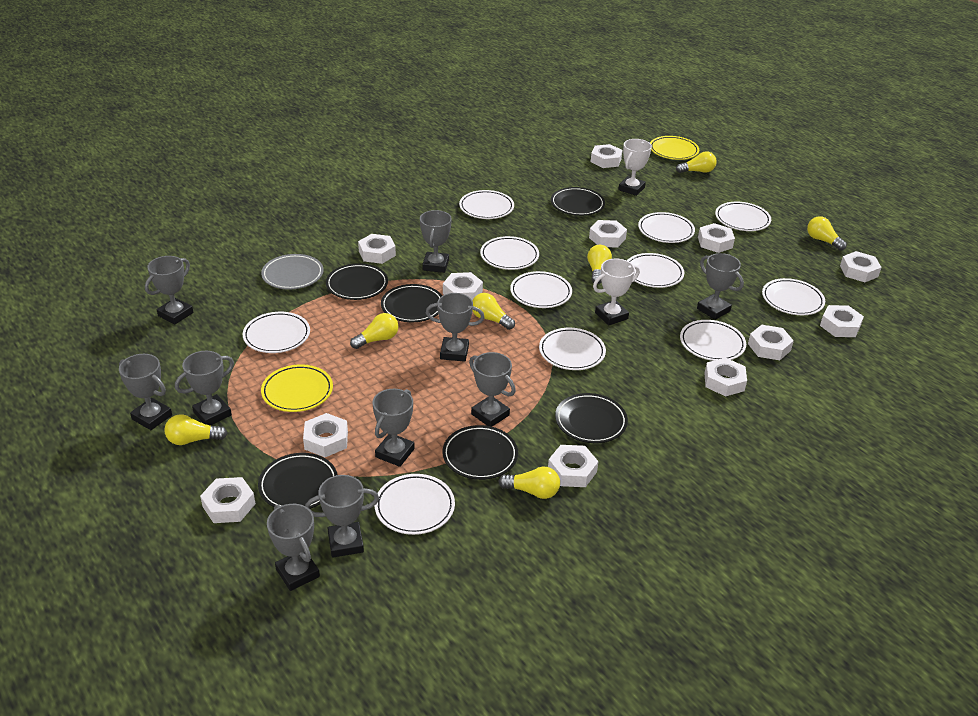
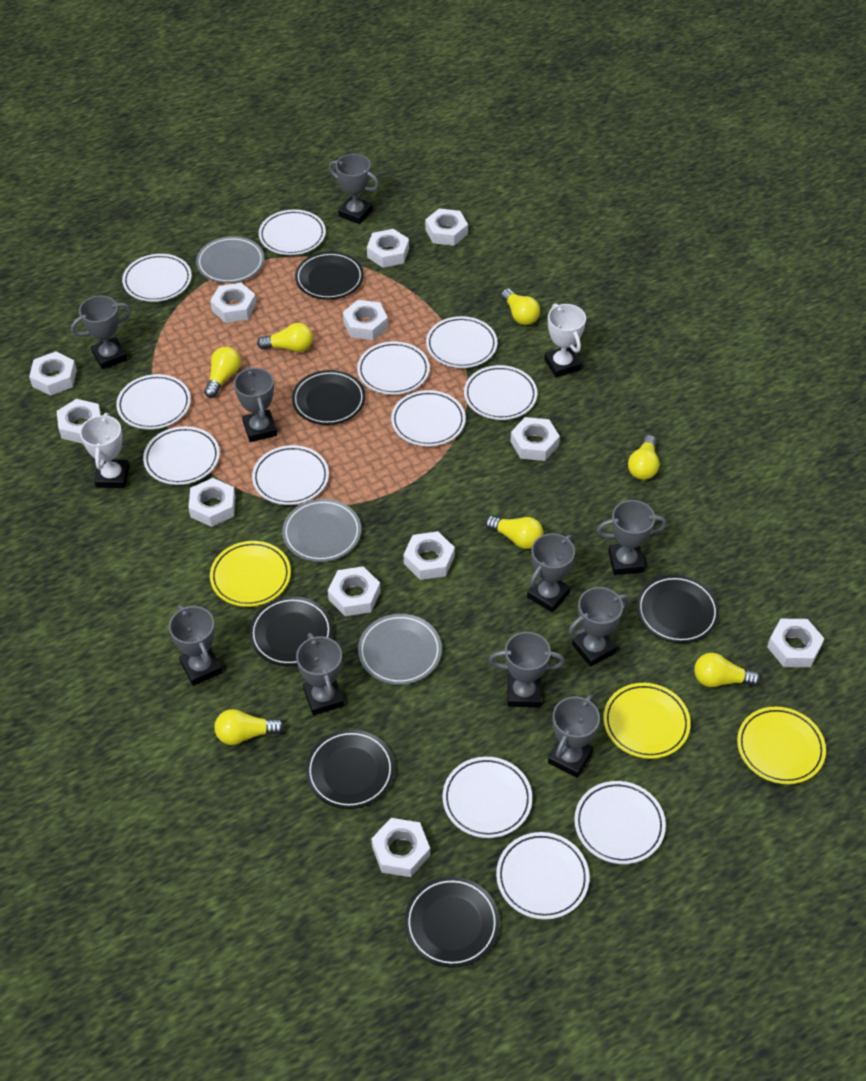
grey plate: [261,254,324,289] = 1 -> [196,236,264,283] [282,499,361,562] [358,614,442,685] = 3
white plate: [243,312,310,353] [374,474,455,535] [459,190,514,219] [480,236,539,270] [510,271,572,308] [539,328,606,370] [627,253,684,288] [638,212,695,243] [680,320,746,361] [715,202,771,231] [762,278,825,315] = 11 -> [116,374,191,430] [122,254,192,302] [143,426,220,485] [252,445,329,505] [259,210,326,255] [357,341,430,395] [391,390,466,447] [426,316,497,368] [442,757,532,838] [464,365,537,420] [496,832,590,920] [574,781,666,864] = 12
yellow plate: [261,364,333,412] [650,136,699,160] = 2 -> [210,541,291,607] [603,683,691,759] [737,706,826,784] = 3

